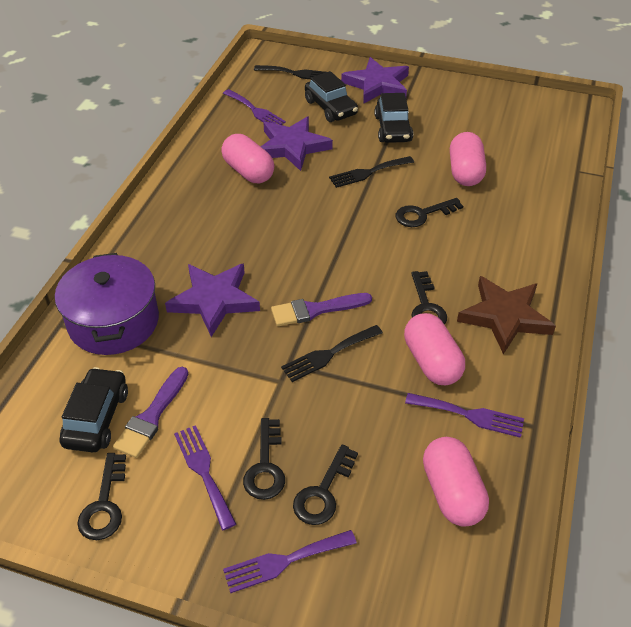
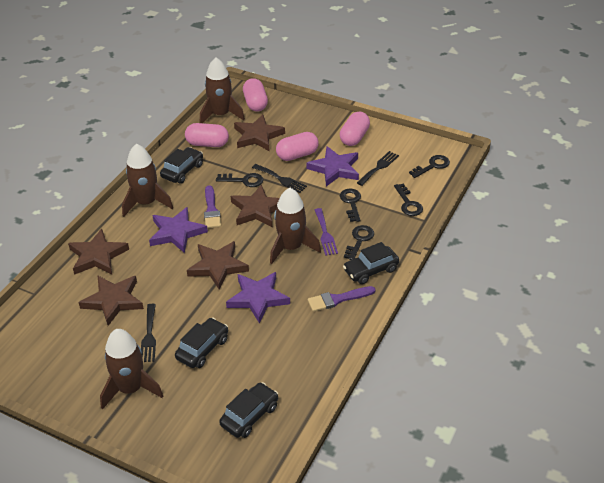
black car: [59,367,128,452] [305,71,358,122] [374,93,413,143] = 3 -> [160,147,203,184] [175,318,228,368] [219,382,278,438] [343,242,399,284] = 4
brown rocket: none = 0 -> [100,329,163,410] [122,144,173,217] [200,57,245,123] [270,188,321,264] = 4
brown star: [457,276,556,354] = 1 -> [68,229,129,275] [78,276,144,326] [187,241,249,290] [231,184,280,227] [234,114,285,151] = 5
purple fork: [174,425,236,530] [223,89,286,125] [223,530,357,594] [405,393,524,438] = 4 -> [315,208,338,256] = 1
purple pot: [55,253,159,355] = 1 -> none = 0

